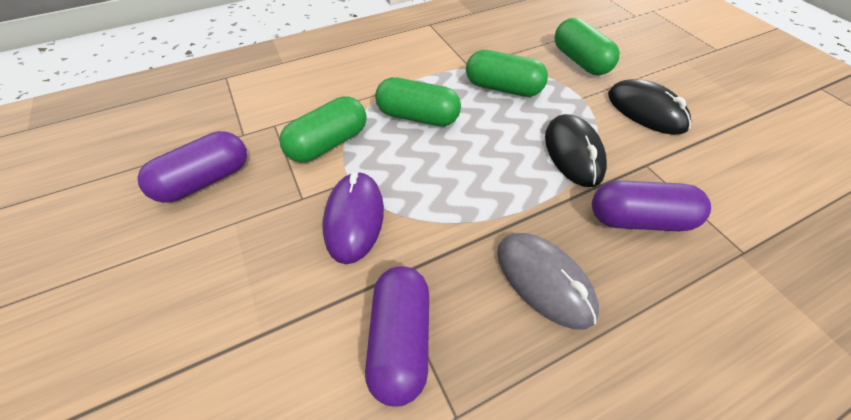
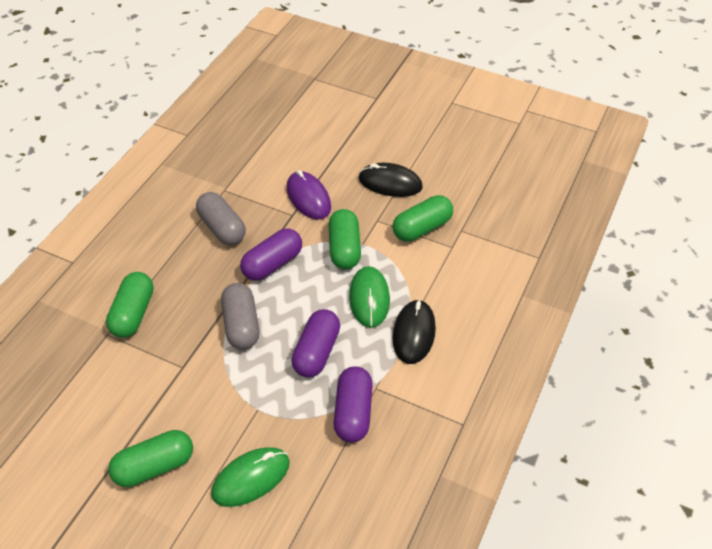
green mouse: none = 0 -> [211,447,290,507] [349,266,390,328] = 2
grey capsule: none = 0 -> [196,192,246,245] [221,283,259,350] = 2
grey mouse: [497,233,599,330] = 1 -> none = 0

